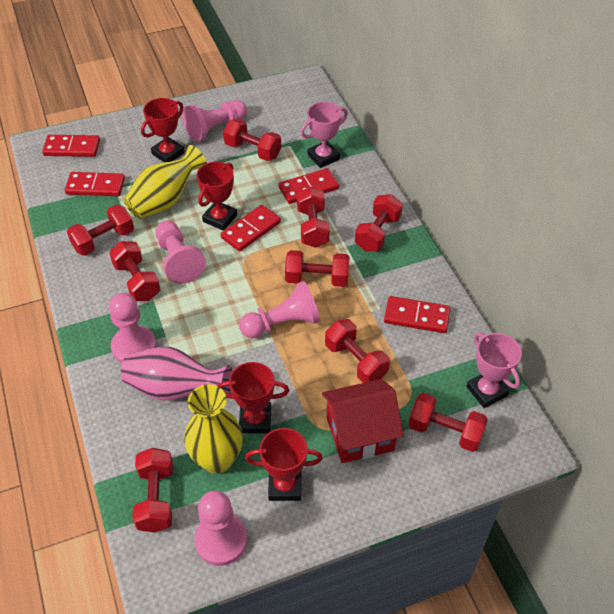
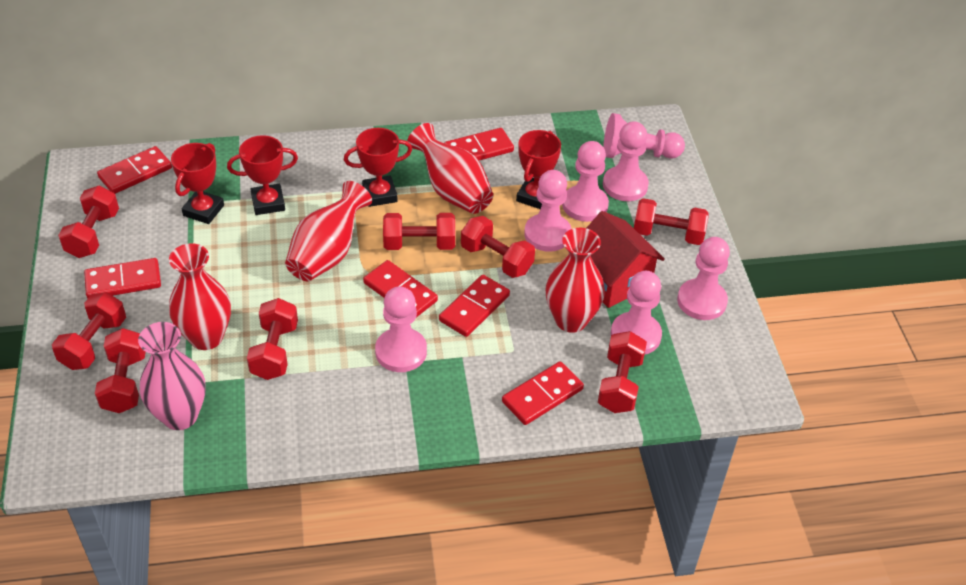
pink pawn: [109,293,156,363] [155,221,206,284] [183,100,247,142] [194,491,247,566] [239,281,320,338] = 5 -> [375,286,427,372] [524,170,572,252] [562,141,609,222] [603,113,685,159] [603,121,649,201] [611,271,662,354] [677,237,730,320] = 7
pink trophy: [300,102,348,168] [466,332,522,408] = 2 -> none = 0
red domino: [42,135,100,157] [65,172,125,196] [221,205,281,252] [279,168,339,204] [384,296,450,333] = 5 -> [84,258,161,299] [97,146,172,194] [363,260,438,318] [439,275,510,337] [444,128,514,160] [502,361,584,425] = 6
red dumbbell: [67,204,134,256] [109,241,161,301] [132,448,173,533] [223,119,281,161] [285,250,349,287] [297,187,330,248] [325,319,390,383] [355,194,403,252] [408,393,488,452] = 9 -> [52,292,126,370] [58,186,119,258] [95,328,146,413] [247,298,298,380] [383,213,455,250] [461,216,535,278] [598,331,647,413] [634,198,709,245] = 8
red vase: none = 0 -> [169,243,231,350] [285,181,372,281] [407,123,493,214] [546,228,605,333] = 4
yellow vase: [124,145,207,219] [184,384,243,474] = 2 -> none = 0

